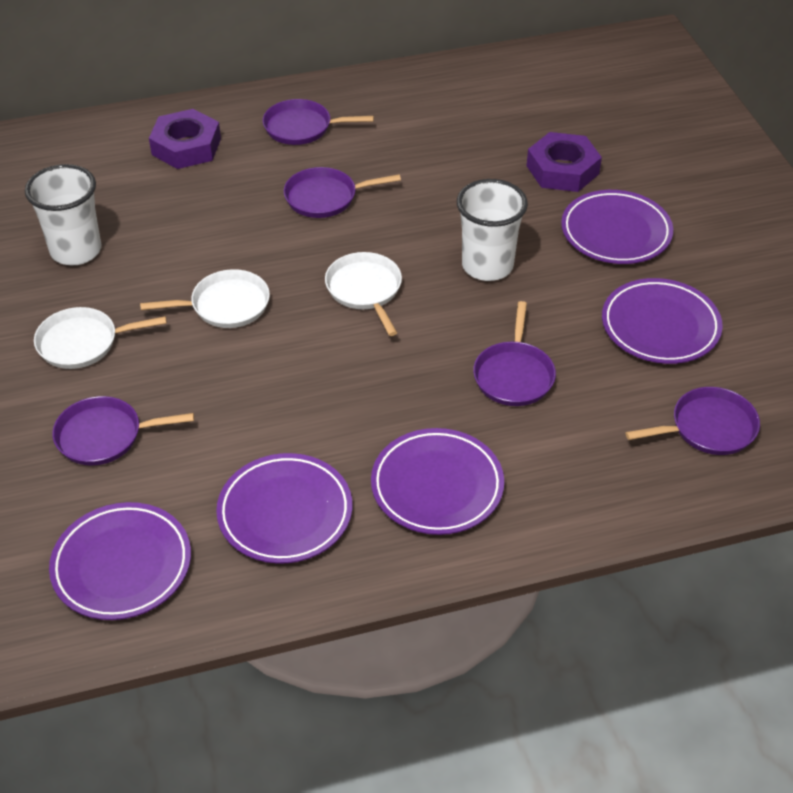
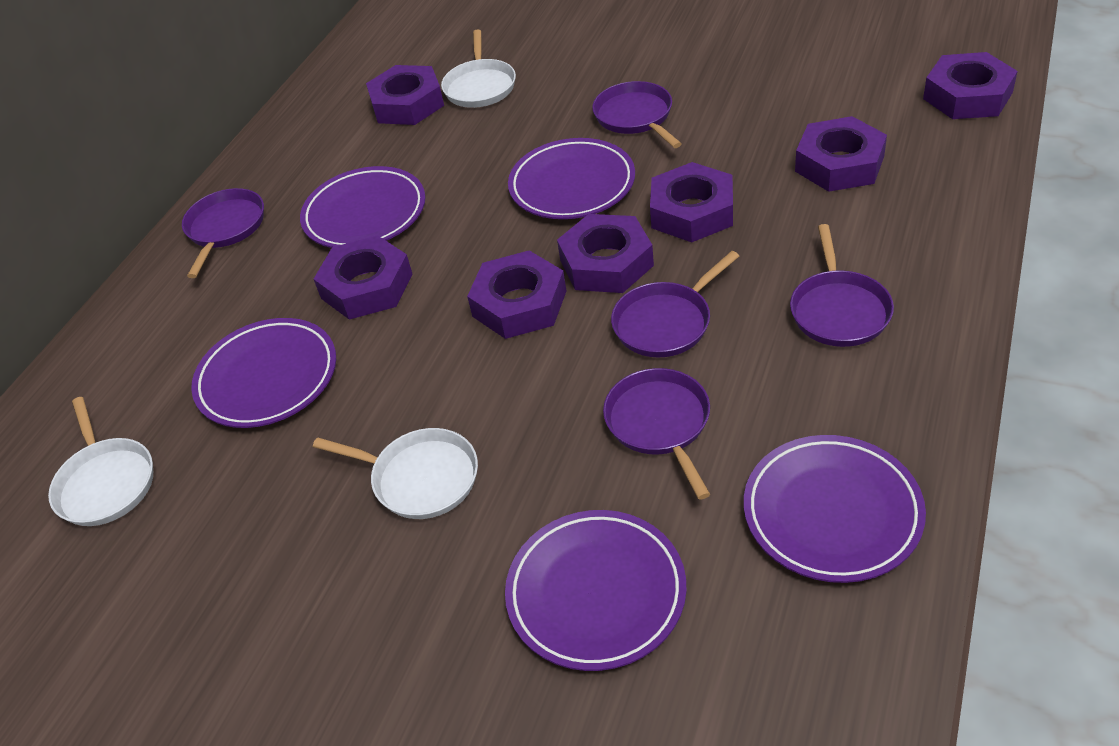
purple nut: [149,109,221,169] [527,132,602,192] = 2 -> [314,235,413,320] [366,65,444,125] [467,250,566,339] [557,214,654,293] [650,162,733,243] [795,116,887,192] [923,52,1018,119] = 7
white cup: [25,164,101,265] [457,179,528,281] = 2 -> none = 0

